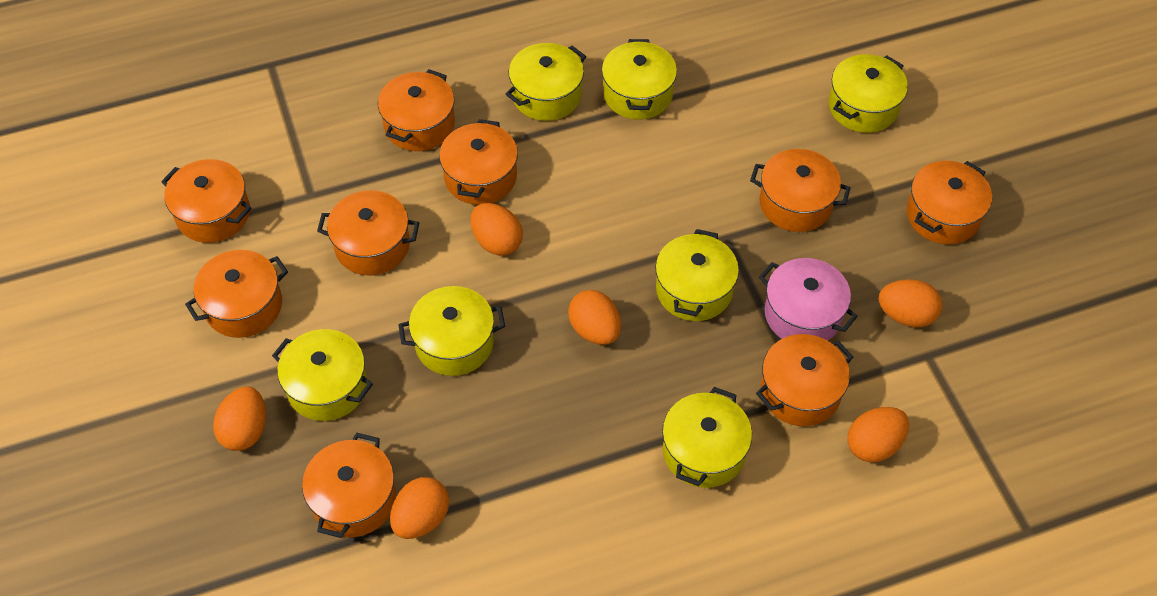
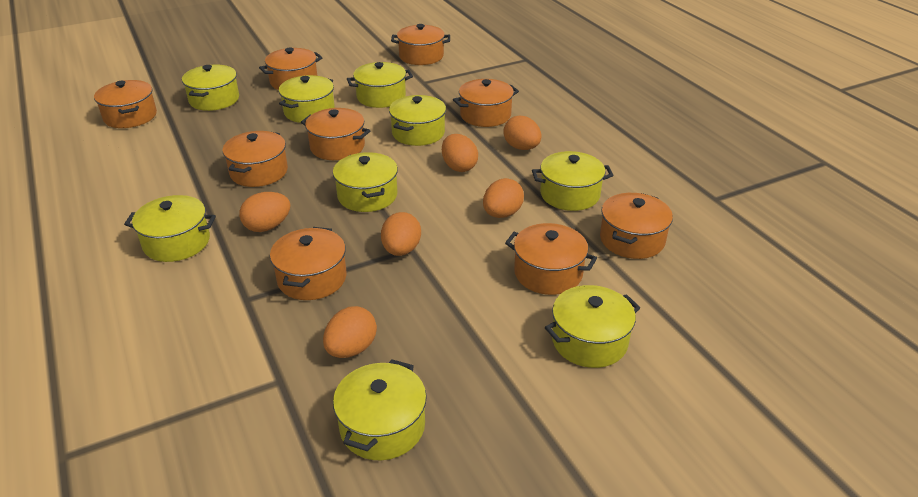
pink pot: [759,258,858,341] = 1 -> none = 0
yellow pot: [272,329,373,421] [398,286,505,376] [506,43,586,121] [602,39,677,120] [655,229,739,321] [662,387,752,488] [829,54,908,133] = 7 -> [124,195,216,262] [182,64,239,111] [279,75,335,123] [333,152,398,212] [333,359,427,460] [347,62,413,108] [389,95,446,146] [532,151,613,211] [545,285,640,368] = 9

